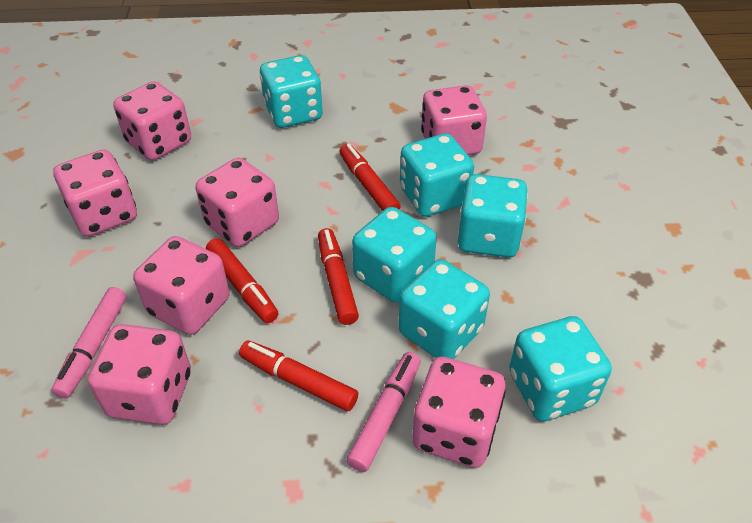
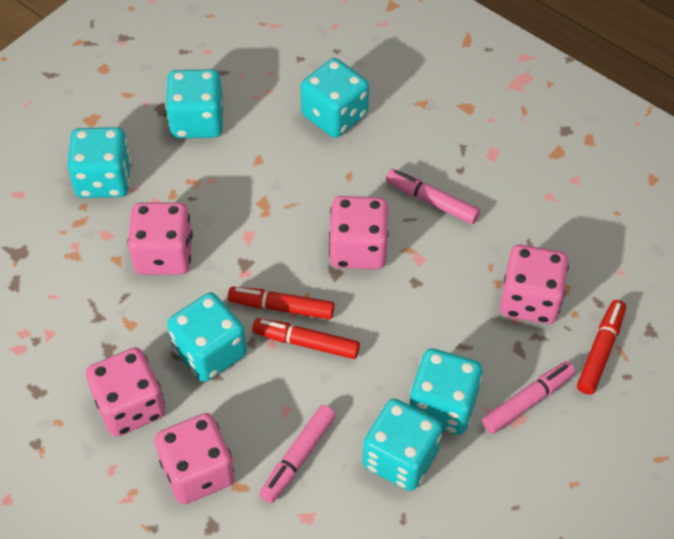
pink dice: [53,150,137,237] [88,324,191,425] [113,81,191,161] [133,236,230,335] [196,158,279,247] [412,357,506,468] [421,85,487,155] = 7 -> [86,347,166,437] [127,202,193,275] [155,413,235,504] [329,196,389,269] [500,244,569,324] = 5
pink marker: [51,287,127,399] [346,352,421,472] = 2 -> [259,405,336,503] [386,169,480,224] [482,361,576,434] = 3
red marker: [206,238,278,323] [239,340,358,411] [318,228,359,325] [339,144,401,211] = 4 -> [228,287,334,319] [252,318,360,359] [577,300,626,395] = 3

